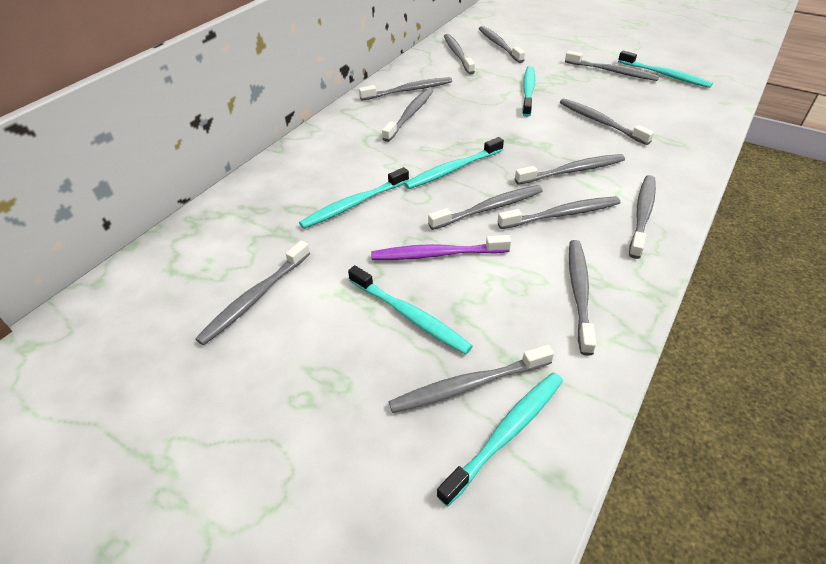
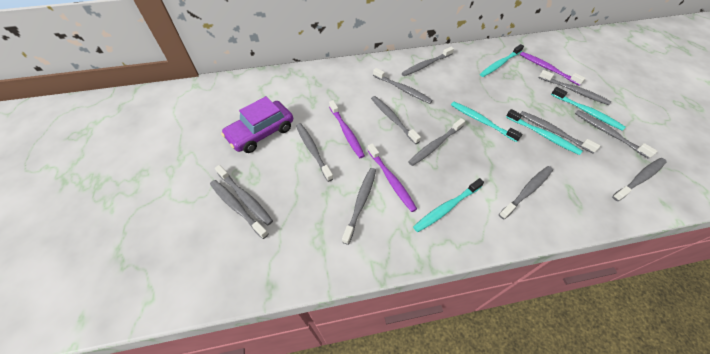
purple car: none = 0 -> [221,96,293,153] = 1
purple toothbrush: [371,235,511,260] = 1 -> [329,100,365,158] [367,143,417,212] [520,52,586,86] = 3
turquoise toothbrush: [299,167,409,229] [348,265,473,354] [404,137,504,189] [436,373,563,506] [522,66,535,117] [618,50,713,88] = 6 -> [413,178,484,232] [451,102,522,142] [480,44,524,77] [506,109,582,155] [551,87,626,131] = 5

